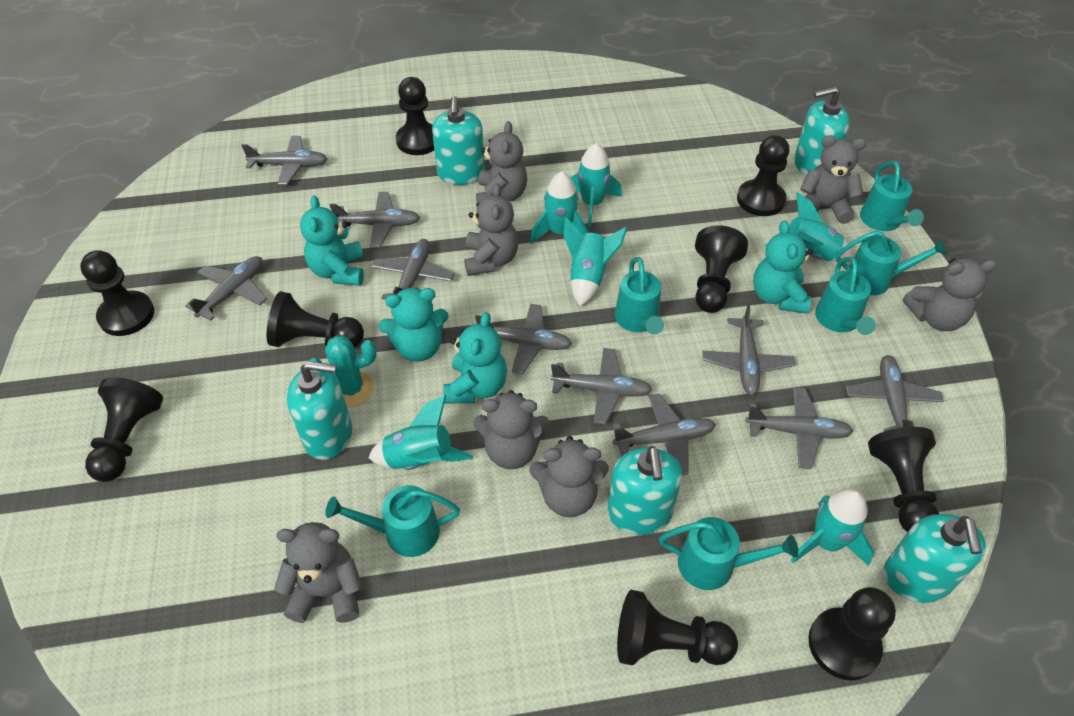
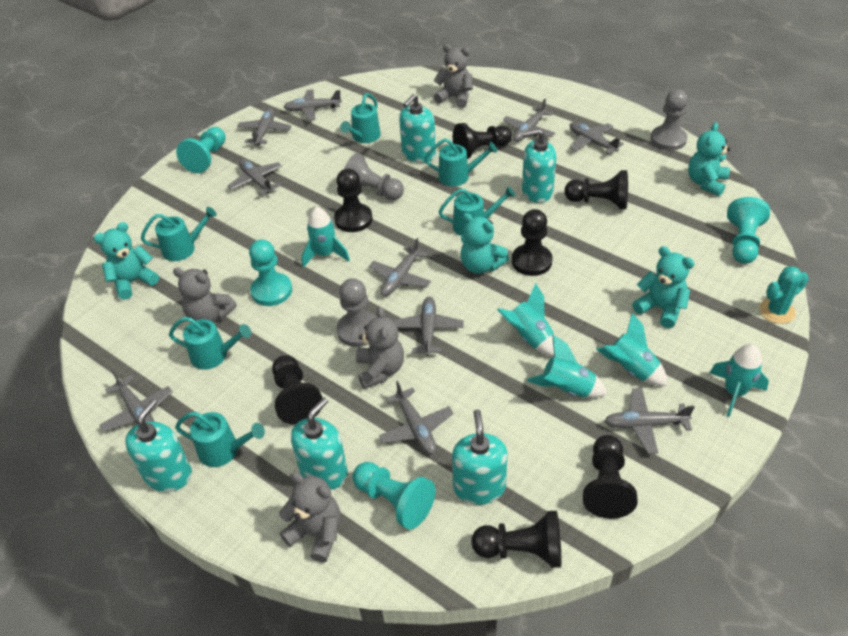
black pawn: [80,250,154,336] [85,378,163,482] [267,291,364,348] [396,77,434,155] [617,590,738,665] [695,225,748,313] [737,135,789,216] [809,587,896,681] [868,427,939,532] = 9 -> [272,355,322,425] [334,169,373,232] [453,123,512,159] [472,511,561,568] [512,209,553,276] [565,170,628,209] [583,435,638,519] = 7
grey pawn: none = 0 -> [337,278,376,347] [344,153,404,200] [650,89,688,151] = 3
grey teddy bear: [274,522,363,623] [464,183,519,276] [474,390,550,469] [476,121,527,203] [529,436,609,517] [800,135,866,224] [903,258,997,331] = 7 -> [173,268,237,323] [279,473,340,563] [356,307,404,389] [434,44,473,108] = 4
turquoise pawn: none = 0 -> [176,127,226,173] [249,239,292,306] [352,462,436,530] [727,197,770,264] = 4
turquoise rocket: [368,395,473,470] [530,171,589,244] [563,217,627,306] [571,143,622,227] [765,192,853,261] [791,488,874,566] = 6 -> [302,207,350,267] [497,283,555,356] [527,335,607,398] [596,313,667,386] [710,344,769,417] = 5

